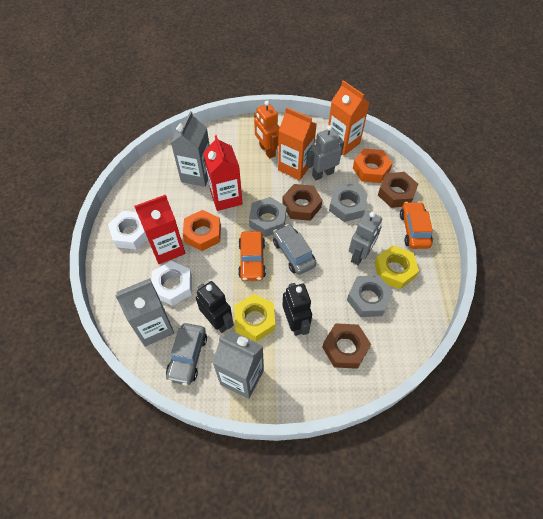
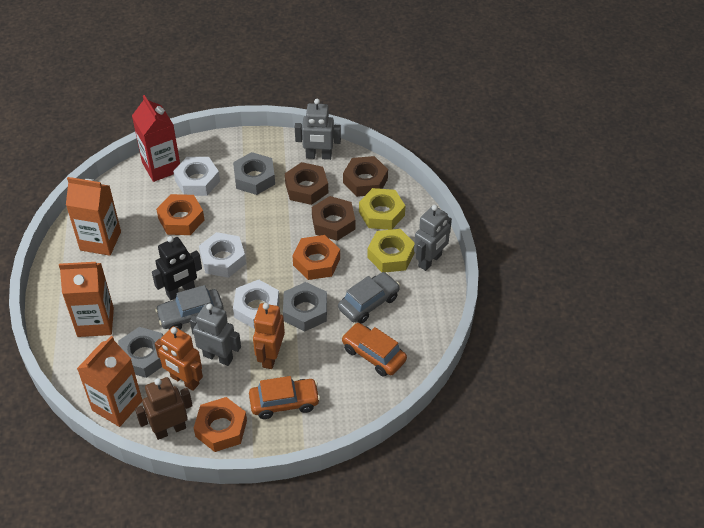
black robot: [196,281,234,333] [283,283,312,336] = 2 -> [152,236,202,300] = 1
brown robot: none = 0 -> [135,377,193,440] = 1
grey carton: [115,278,174,347] [171,111,210,187] [212,331,264,399] = 3 -> none = 0
grey robot: [306,125,344,180] [349,211,382,265] = 2 -> [190,304,241,366] [295,99,341,160] [414,205,452,271] = 3
orange carton: [278,107,317,180] [328,80,369,156] = 2 -> [59,262,114,337] [66,177,121,256] [77,336,142,427] = 3
orange nut: [183,210,221,251] [353,148,393,183] = 2 -> [156,194,205,235] [194,397,247,452] [292,235,340,280] = 3
orange robot: [254,101,280,159] = 1 -> [155,326,203,391] [253,303,285,369] = 2
red carton: [134,195,185,264] [203,135,243,211] = 2 -> [132,95,180,182] = 1
white nut: [108,211,148,250] [151,261,192,306] = 2 -> [173,157,220,196] [199,232,246,278] [233,280,280,329] = 3

